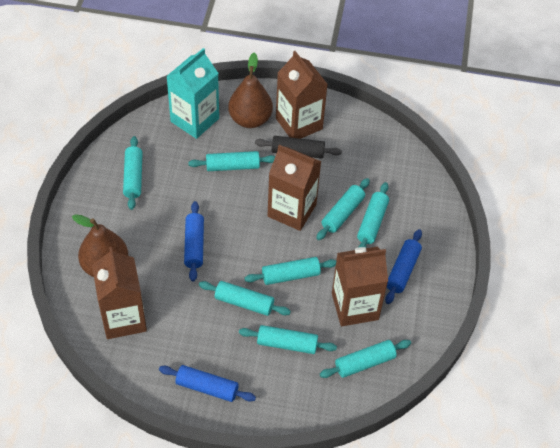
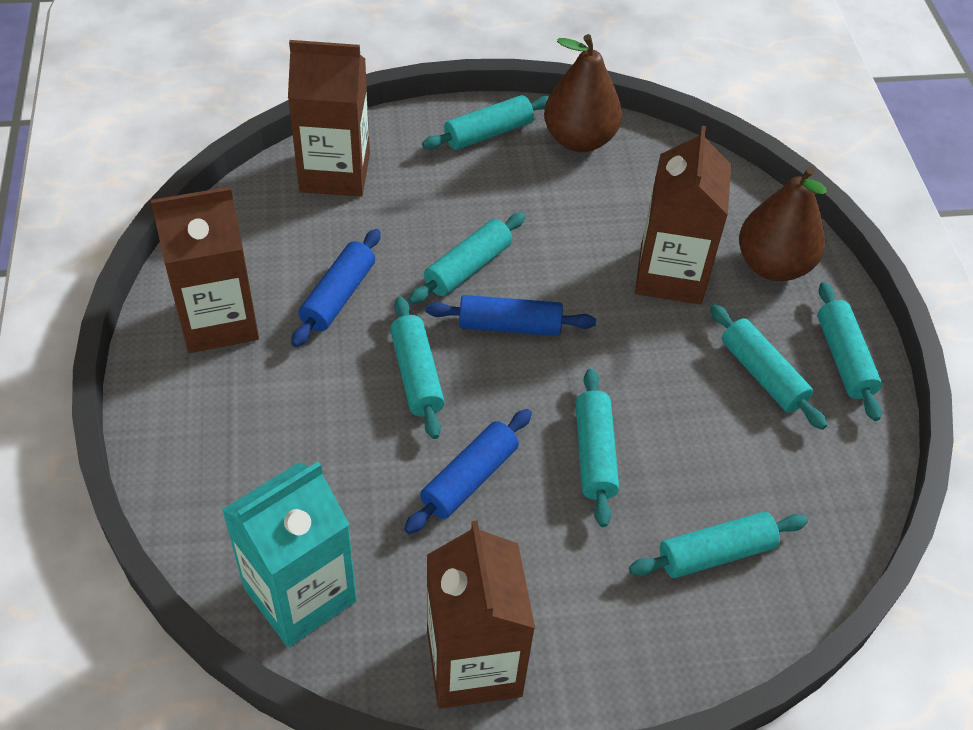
black rolling pin: [255,136,342,159] = 1 -> none = 0
turquoise rolling pin: [123,136,143,210] [188,151,275,171] [199,281,291,316] [239,325,337,354] [244,257,336,285] [316,178,370,240] [320,340,411,378] [357,182,389,248] = 8 -> [390,297,445,439] [408,213,525,305] [422,95,549,150] [575,369,619,527] [629,512,808,578] [710,304,827,430] [818,282,882,421] = 7

